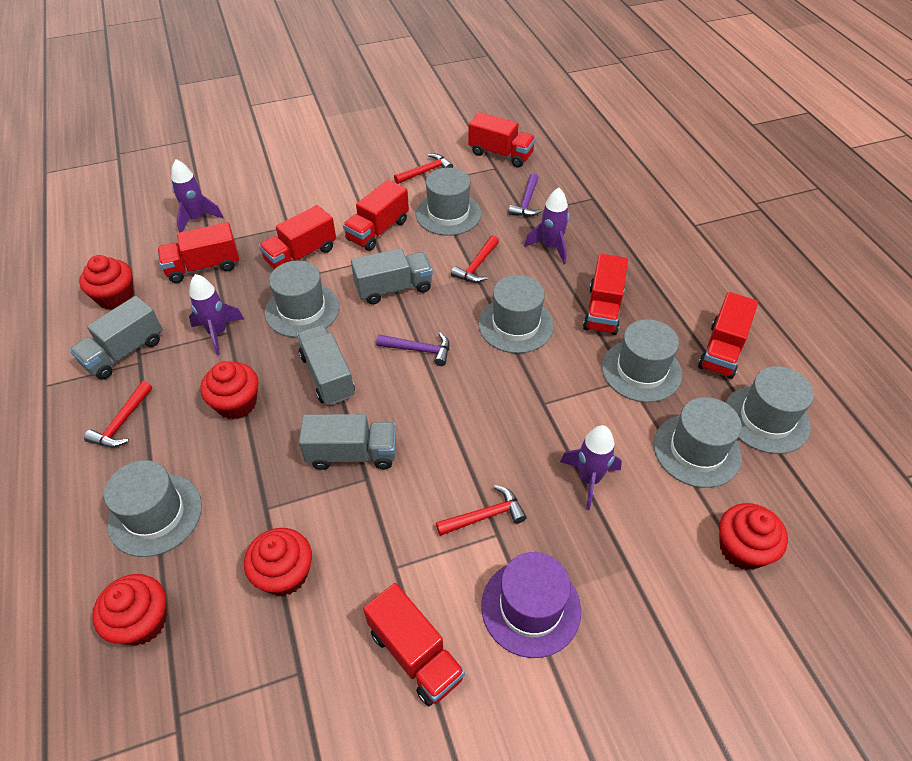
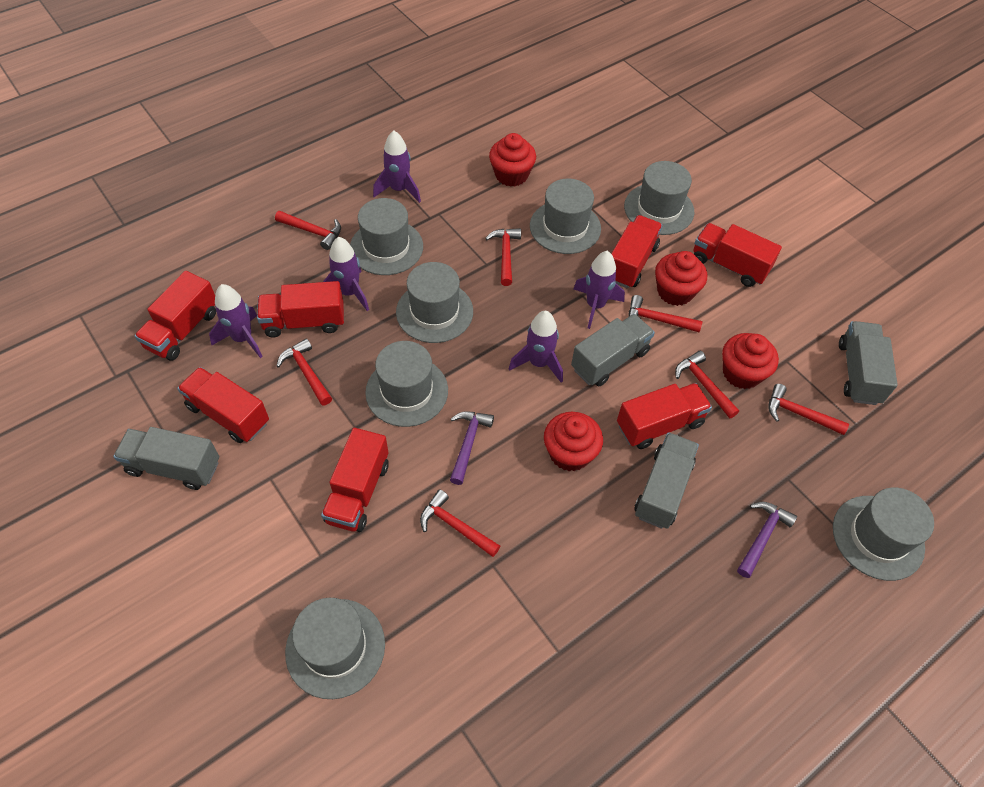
purple hat: [481,552,581,658] = 1 -> none = 0
purple rocket: [171,159,223,233] [189,274,244,355] [524,187,569,264] [560,425,622,510] = 4 -> [209,284,263,358] [323,237,369,311] [373,130,421,203] [509,311,563,383] [574,251,625,329] = 5
red cupcake: [79,255,134,310] [92,574,167,646] [200,361,258,419] [244,528,312,596] [719,503,788,570] = 5 -> [489,133,536,187] [544,412,603,471] [655,251,707,306] [722,333,779,389] = 4
red hammer: [84,381,152,447] [394,154,453,184] [436,485,527,536] [451,235,499,283] = 4 -> [275,211,341,250] [277,338,332,406] [420,490,500,557] [485,228,521,286] [628,295,702,332] [675,351,739,419] [768,384,849,435] = 7

